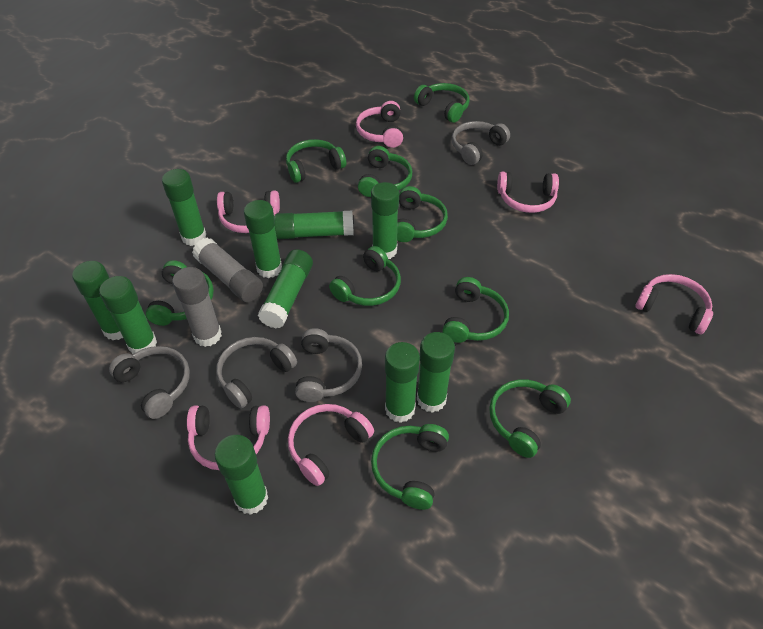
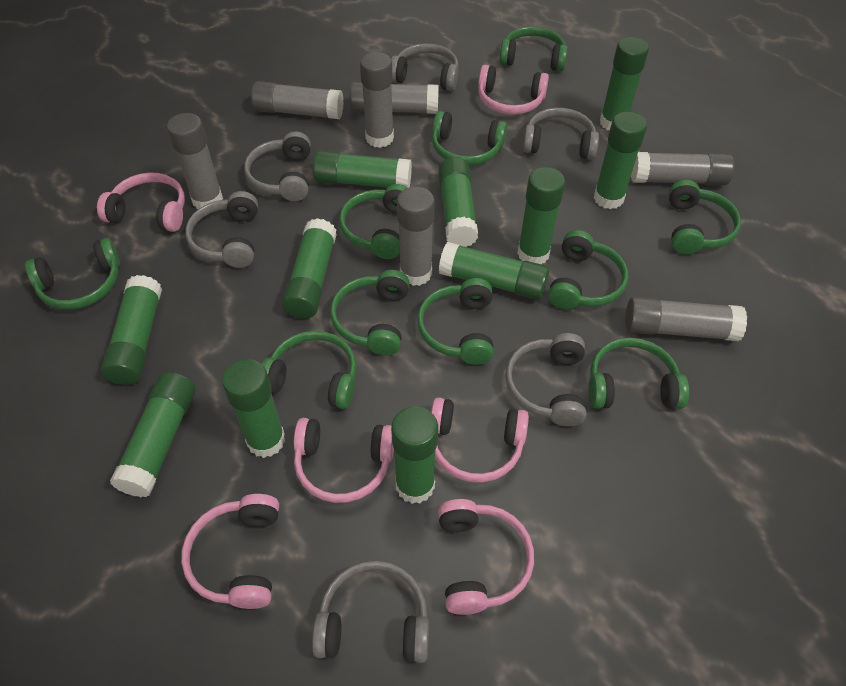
green glue stick: [72,261,123,340] [99,276,157,354] [162,169,206,246] [214,435,268,515] [244,200,282,278] [258,250,313,328] [274,211,354,239] [371,182,399,259] [385,342,420,423] [417,332,455,413] = 10 -> [101,275,162,385] [110,372,196,497] [222,359,285,458] [282,218,337,319] [313,151,412,188] [391,406,438,504] [438,157,478,247] [439,242,549,300] [517,167,565,264] [594,112,647,209] [600,37,649,130] = 11
green headphones: [145,260,214,326] [286,139,346,183] [329,246,401,306] [358,146,412,197] [371,424,449,510] [397,186,448,242] [414,83,469,123] [442,277,509,343] [489,380,571,458] = 9 -> [25,238,120,309] [262,331,357,409] [330,270,410,355] [339,184,408,259] [417,278,494,365] [432,111,507,166] [500,26,568,71] [548,230,628,309] [588,338,689,409] [669,180,741,254] = 10
grey glue stick: [172,267,222,347] [192,237,263,302] = 2 -> [167,113,223,209] [251,81,344,119] [350,82,439,114] [360,52,394,148] [397,187,435,286] [625,297,747,341] [631,152,734,185] = 7
grey headphones: [109,346,190,419] [216,337,297,408] [295,328,362,402] [452,121,510,165] = 4 -> [185,191,258,268] [244,131,311,201] [312,560,429,663] [391,43,459,91] [505,333,587,426] [523,108,599,160] = 6

